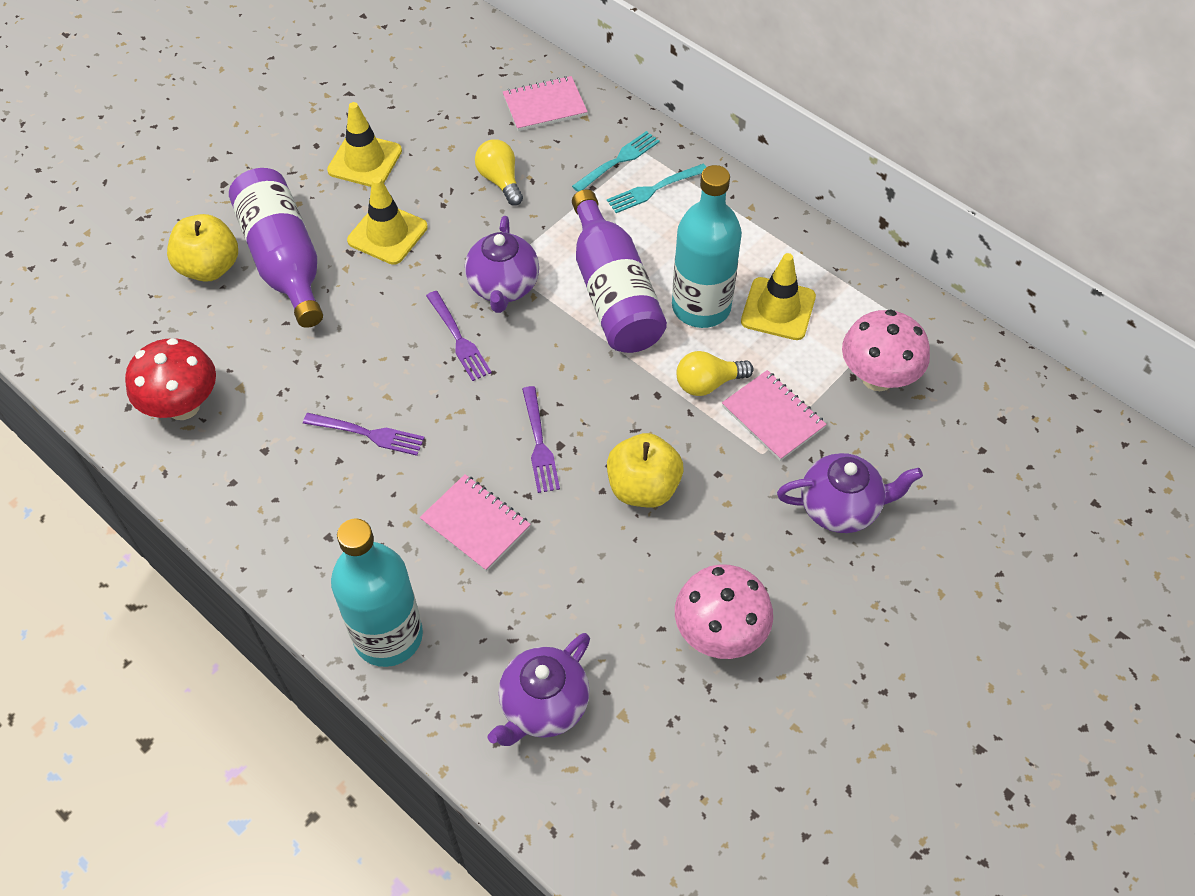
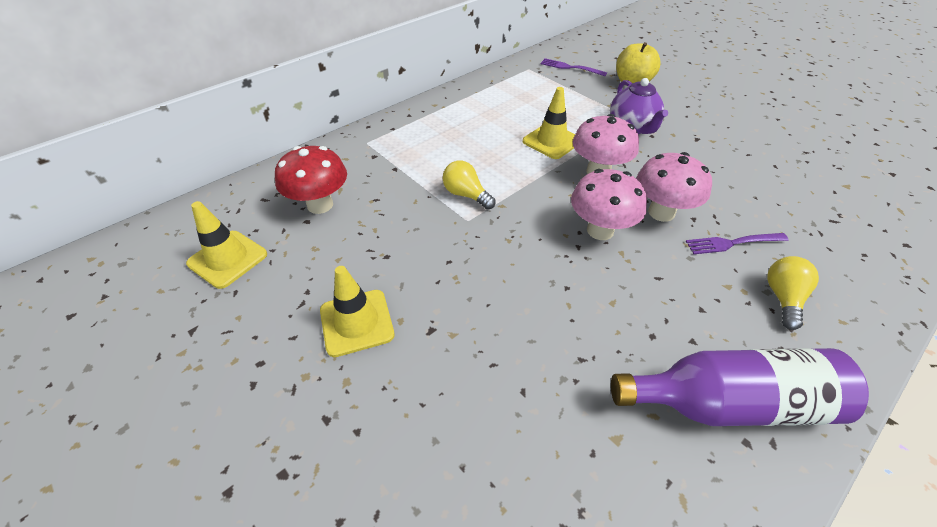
pink mushroom: [675,564,773,659] [842,310,930,391] = 2 -> [571,169,647,240] [573,114,639,174] [637,152,712,222] = 3
pink notebook: [420,474,531,572] [503,76,588,131] [722,370,827,461] = 3 -> none = 0
purple bottle: [229,168,323,328] [572,190,667,353] = 2 -> [611,348,869,426] = 1
purple fork: [303,413,425,456] [426,291,492,381] [522,386,560,493] = 3 -> [541,58,607,76] [686,233,788,254] = 2
purple teapot: [465,216,539,313] [488,633,590,746] [777,453,923,533] = 3 -> [610,78,668,134] = 1
turquoise bottle: [331,518,423,667] [672,165,742,328] = 2 -> none = 0
turquoise fork: [572,131,660,192] [607,164,706,213] = 2 -> none = 0
yellow apple: [167,214,238,282] [607,433,683,507] = 2 -> [616,42,661,86] = 1

